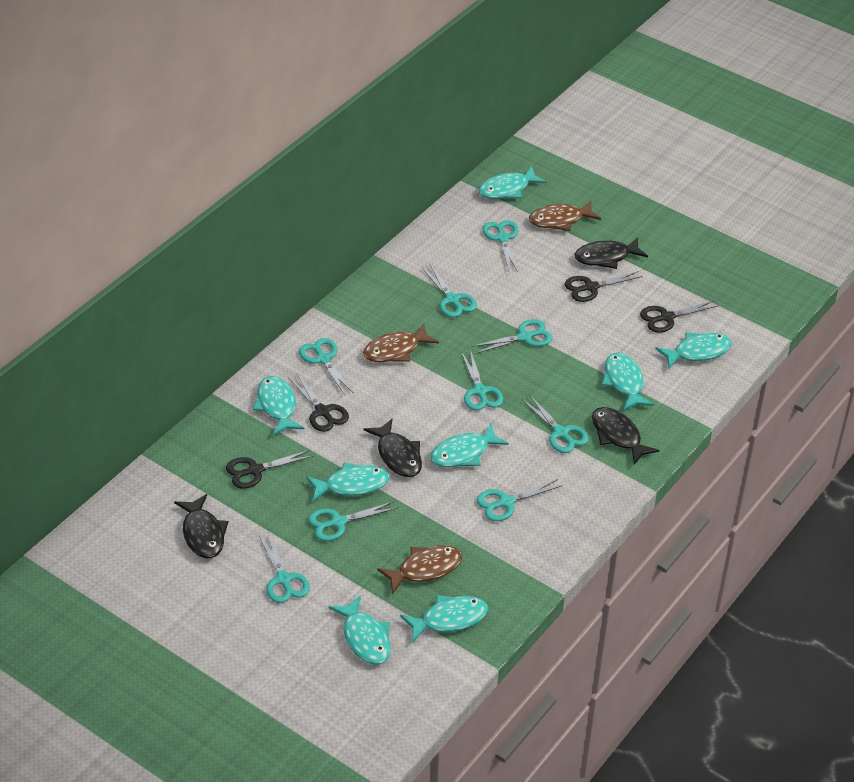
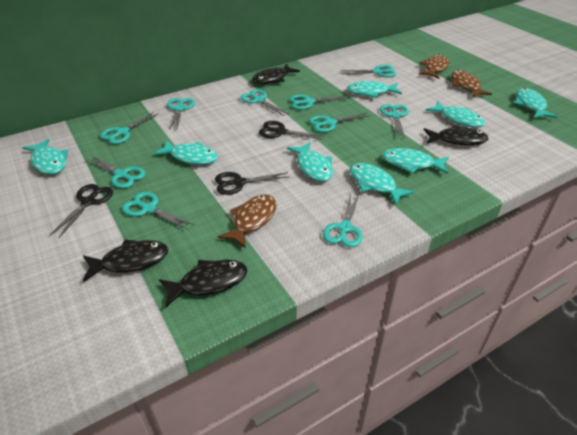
black scissors: [226,450,313,489] [289,374,349,432] [565,271,643,302] [640,301,718,333] = 4 -> [49,184,113,239] [215,172,288,195] [259,121,325,140] = 3
turquoise scissors: [259,533,310,603] [299,338,353,395] [308,501,397,541] [422,265,477,317] [461,352,503,410] [471,319,552,354] [477,479,563,521] [482,220,519,273] [521,394,589,453] = 9 -> [85,155,145,188] [100,112,159,144] [122,192,195,230] [167,98,195,130] [240,89,289,116] [290,94,349,110] [309,113,371,132] [323,192,363,247] [341,65,396,77] [380,104,409,138] = 10

